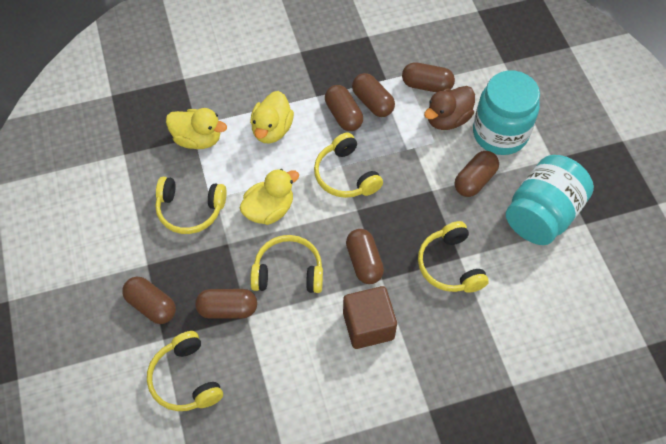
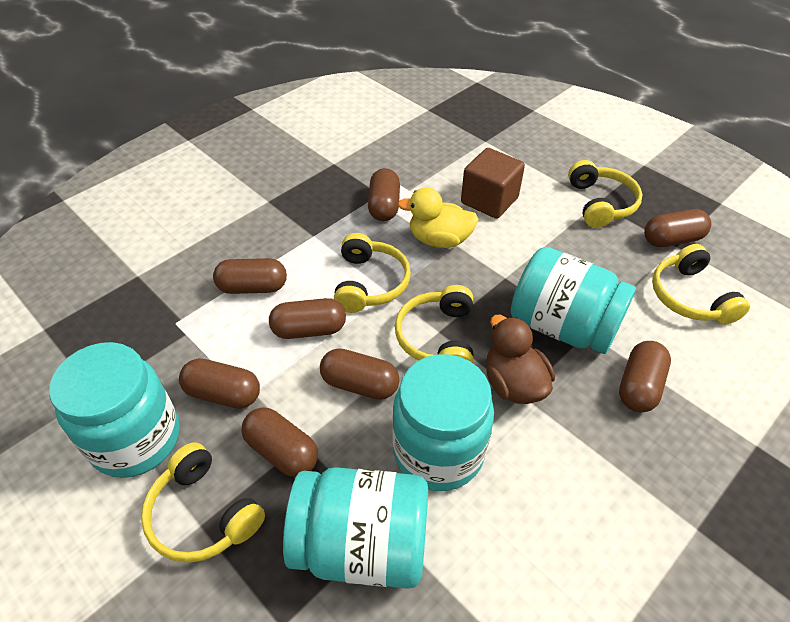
brown capsule: [122,276,176,324] [195,289,257,319] [325,85,363,131] [346,229,384,284] [352,73,395,117] [402,62,455,92] [455,151,499,197] = 7 -> [179,358,260,409] [213,258,287,294] [241,407,318,477] [269,298,346,339] [320,348,400,400] [368,168,400,221] [619,341,671,412] [644,209,711,247] = 8
turquoise jar: [473,70,540,155] [506,155,594,245] = 2 -> [49,342,180,478] [283,467,428,589] [392,354,494,491] [511,247,636,354] = 4
yellow duck: [166,108,227,149] [240,169,299,225] [250,91,294,144] = 3 -> [397,187,479,248] = 1

